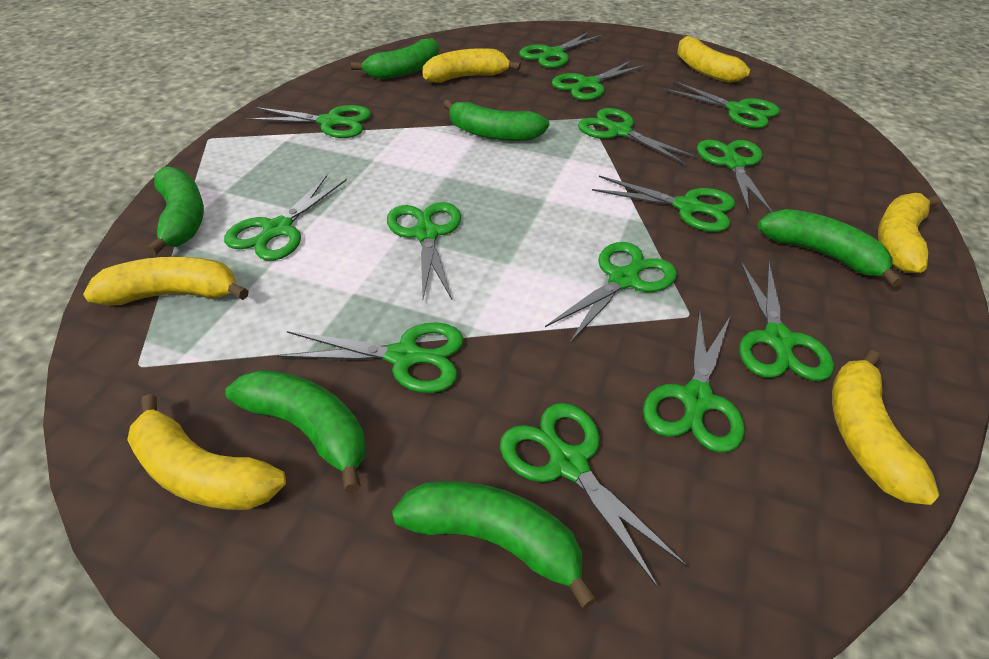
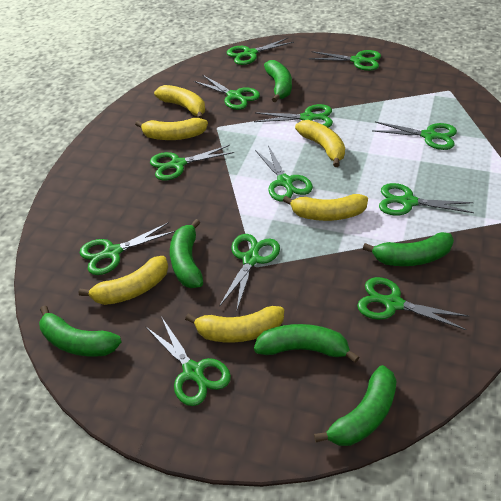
green scissors: [224,175,347,261] [246,105,371,138] [277,322,464,393] [387,202,461,299] [500,403,687,588] [519,32,603,68] [545,242,677,344] [552,60,646,101] [578,108,697,165] [592,176,735,232] [643,311,745,453] [664,81,780,128] [697,140,772,212] [739,262,834,381] = 14 -> [79,222,175,275] [145,316,231,406] [150,145,234,180] [194,75,260,110] [219,234,280,310] [227,38,294,65] [254,104,333,128] [255,145,313,202] [309,50,381,71] [357,277,469,330] [372,122,457,150] [379,183,474,216] = 12

